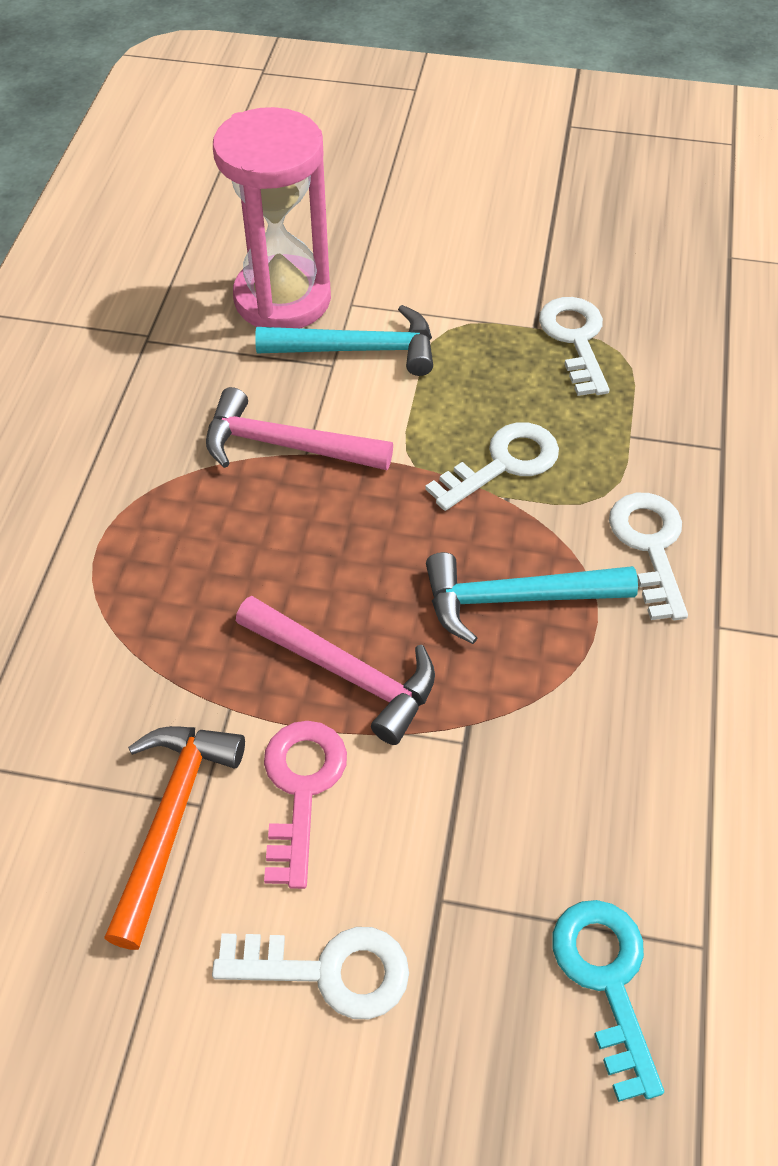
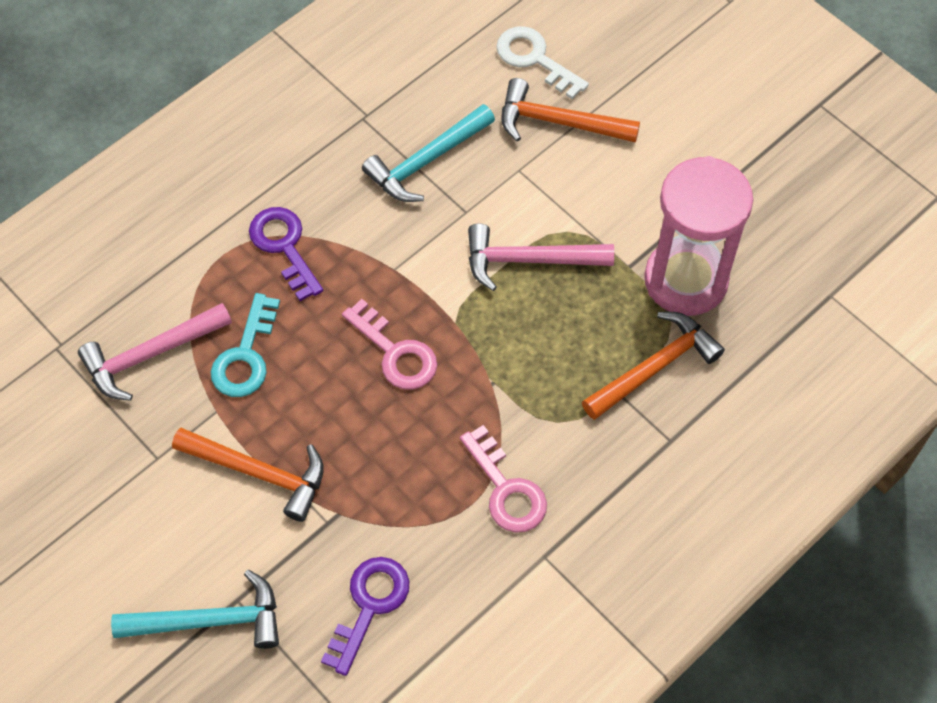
orange hammer: [104,726,245,950] = 1 -> [172,428,324,522] [501,78,640,143] [582,312,725,420] = 3
pink key: [264,721,347,889] = 1 -> [342,299,437,390] [460,425,547,533] = 2
purple key: none = 0 -> [249,207,323,301] [321,557,409,676] = 2
white key: [212,927,409,1019] [425,422,559,511] [539,297,610,396] [609,493,688,620] = 4 -> [496,26,589,99] = 1

